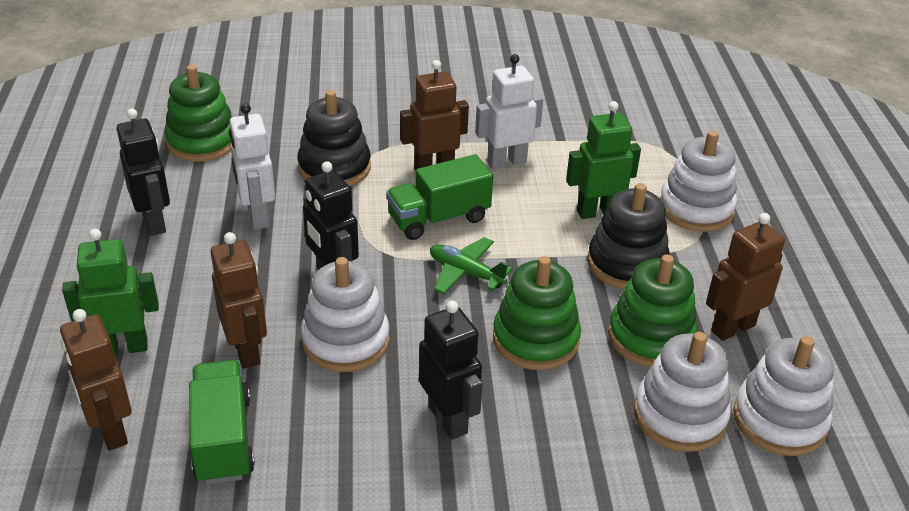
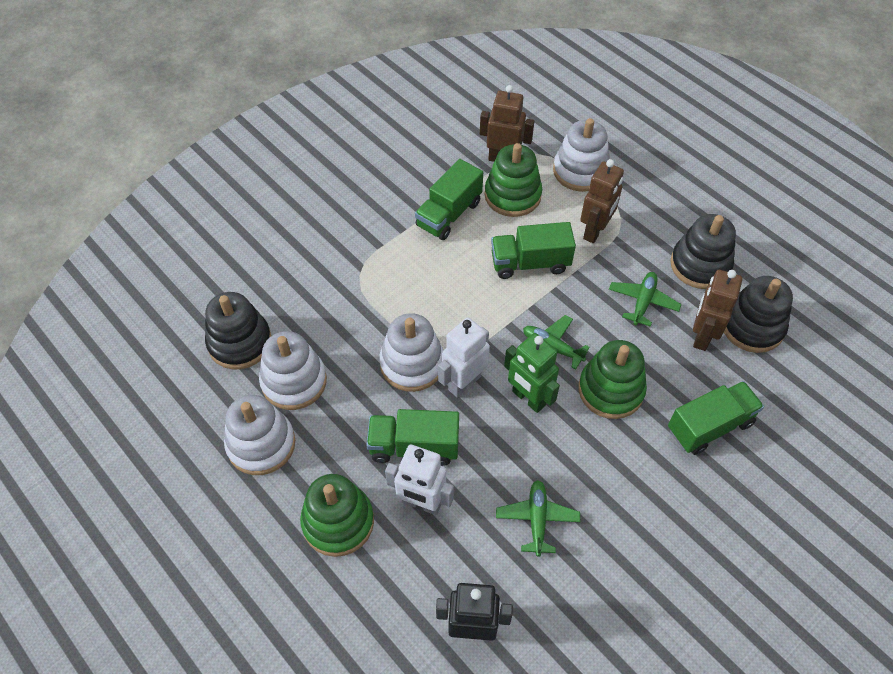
black robot: [116,109,170,236] [303,161,359,270] [419,300,482,440] = 3 -> [436,583,513,641] = 1
black stacking toy: [298,90,371,186] [587,183,670,289] = 2 -> [205,292,271,369] [670,214,736,289] [724,276,793,353] = 3
brown robot: [60,309,132,451] [211,232,267,369] [400,60,469,171] [706,213,785,341] = 4 -> [480,85,534,162] [580,159,624,243] [693,270,742,351] = 3
green plane: [430,237,512,294] = 1 -> [496,480,580,557] [523,315,590,370] [609,272,681,327] = 3
green robot: [62,229,159,355] [566,101,641,219] = 2 -> [504,333,560,413] = 1
green truck: [189,360,255,484] [386,154,493,240] = 2 -> [366,409,459,466] [415,159,483,240] [491,222,576,279] [668,381,764,455] = 4

